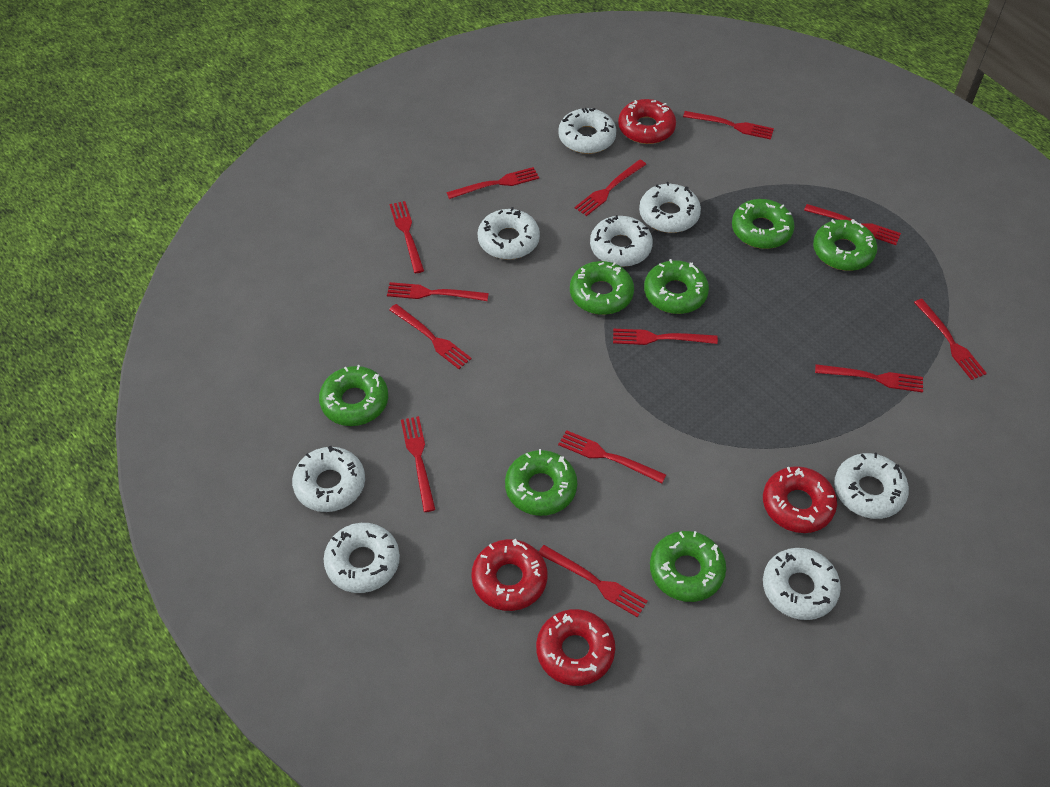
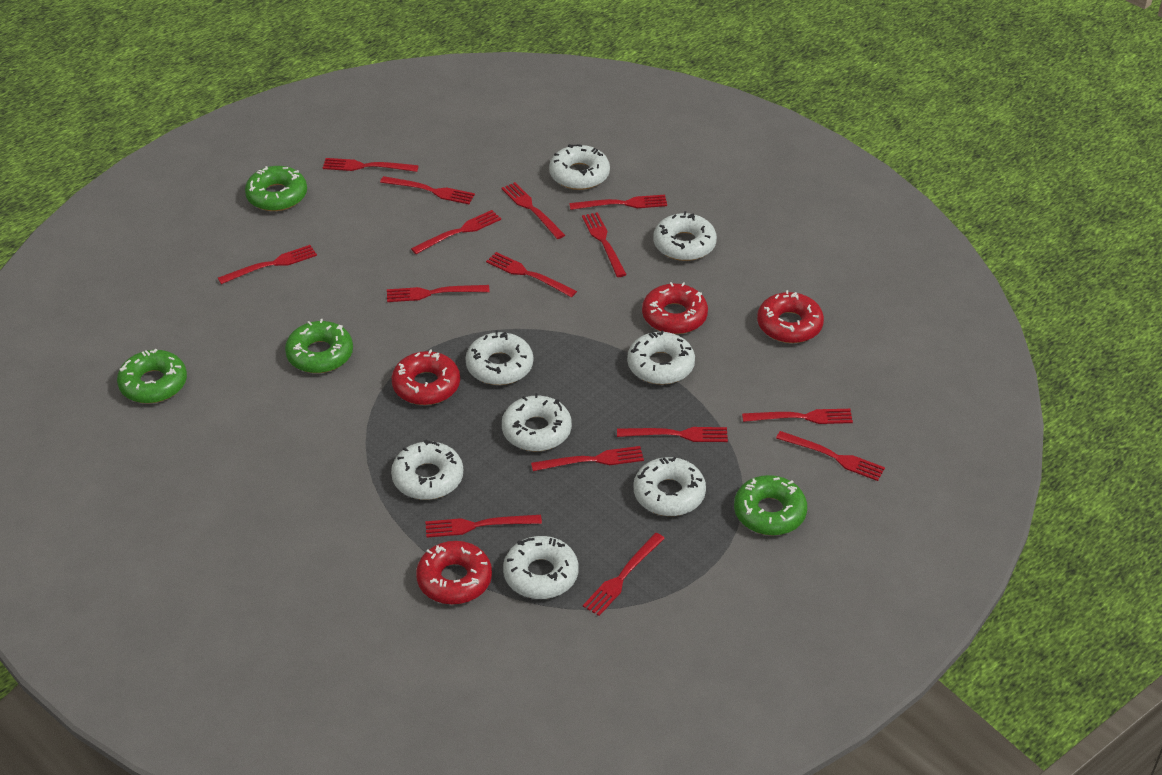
green donut: [319,365,388,426] [505,449,577,516] [570,261,634,315] [644,259,709,314] [650,531,726,602] [732,199,795,249] [813,219,877,271] = 7 -> [117,349,187,404] [245,166,307,211] [285,319,353,373] [734,475,807,535] = 4
red fork: [387,282,489,301] [389,201,424,273] [389,304,472,369] [401,416,436,512] [446,167,539,199] [539,545,648,618] [558,430,666,484] [575,160,646,216] [613,329,718,345] [683,111,774,140] [804,204,901,245] [815,364,923,393] [914,299,987,380] = 13 -> [218,245,317,284] [323,158,419,172] [380,176,475,204] [387,285,489,302] [411,210,501,254] [425,515,542,537] [486,252,577,297] [501,182,565,239] [531,446,644,471] [569,195,667,210] [582,212,627,277] [583,533,665,616] [617,427,728,442] [742,409,853,424] [776,431,885,481] = 15

